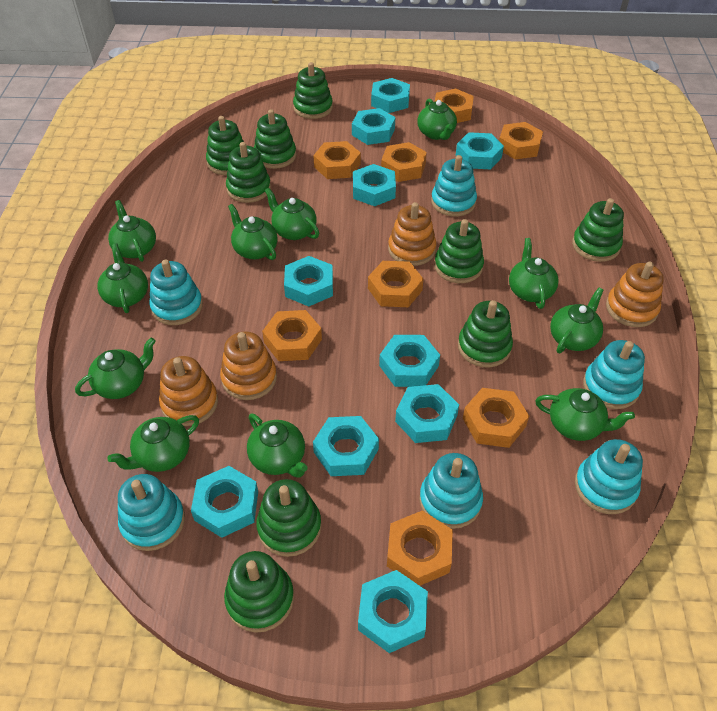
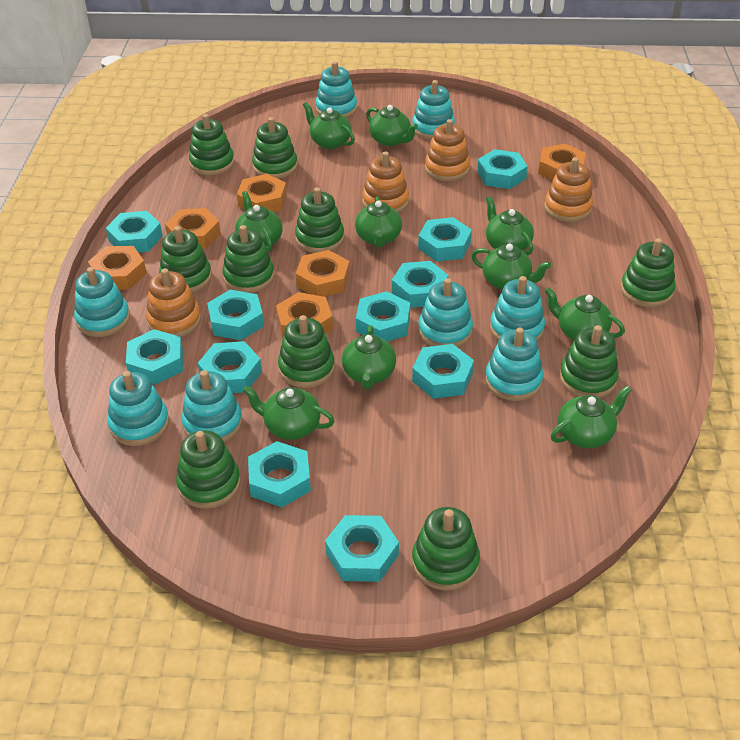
green stacking toy: [206,116,244,175] [224,551,294,633] [226,142,271,203] [254,109,296,169] [256,479,322,557] [293,62,333,119] [434,219,484,283] [458,300,513,367] [572,198,624,262] = 9 -> [159,226,212,293] [176,431,241,509] [189,114,234,175] [222,225,274,293] [252,117,298,179] [278,315,335,388] [295,187,344,253] [412,507,480,590] [559,325,619,398] [620,238,675,307] = 10
green teapot: [75,338,156,399] [97,243,148,313] [107,415,199,472] [108,200,156,262] [228,204,278,260] [247,414,308,478] [265,188,319,240] [417,99,457,140] [509,238,559,309] [536,388,635,441] [550,288,604,353] = 11 -> [235,191,282,252] [243,385,334,440] [303,102,355,149] [342,325,396,390] [355,197,402,248] [366,105,418,146] [471,244,551,290] [486,196,534,256] [545,287,625,340] [551,386,632,448] = 10
orange nut: [262,310,322,361] [313,141,361,179] [368,261,423,307] [381,142,427,182] [387,510,453,586] [435,89,474,123] [463,388,529,448] [499,122,543,160] = 8 -> [88,246,147,290] [165,208,221,249] [237,174,287,212] [276,292,333,338] [296,250,350,297] [538,144,585,181] = 6
turquoise nut: [191,466,258,538] [284,256,333,306] [313,416,379,476] [352,108,395,145] [353,164,396,206] [358,570,428,653] [371,78,410,113] [379,335,440,387] [395,384,459,443] [456,132,504,169] = 10 -> [106,211,162,252] [126,329,183,385] [198,341,262,393] [207,290,264,340] [248,441,311,507] [325,515,399,582] [356,291,410,341] [392,261,449,308] [412,344,474,399] [418,217,472,262] [477,149,528,189] = 11
turquoise stacking toy: [118,474,185,551] [149,260,203,325] [419,453,483,529] [431,155,477,217] [575,439,643,514] [583,340,645,409] = 6 -> [74,267,130,337] [107,371,169,446] [182,370,242,442] [315,61,357,118] [412,80,455,140] [418,278,473,347] [485,328,543,401] [490,276,545,341] = 8

